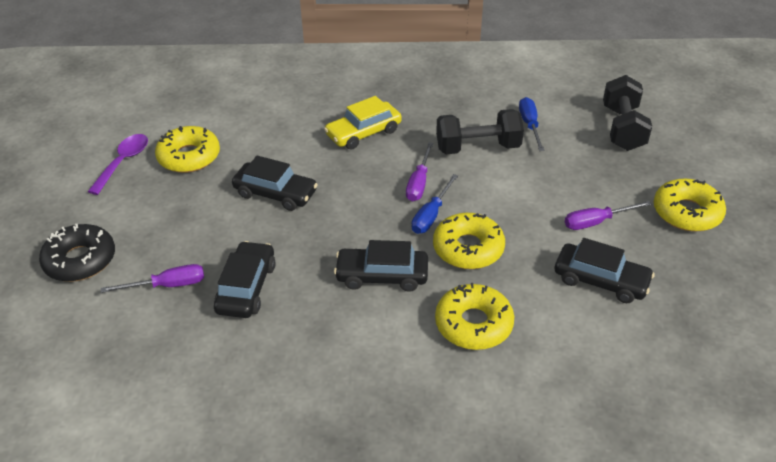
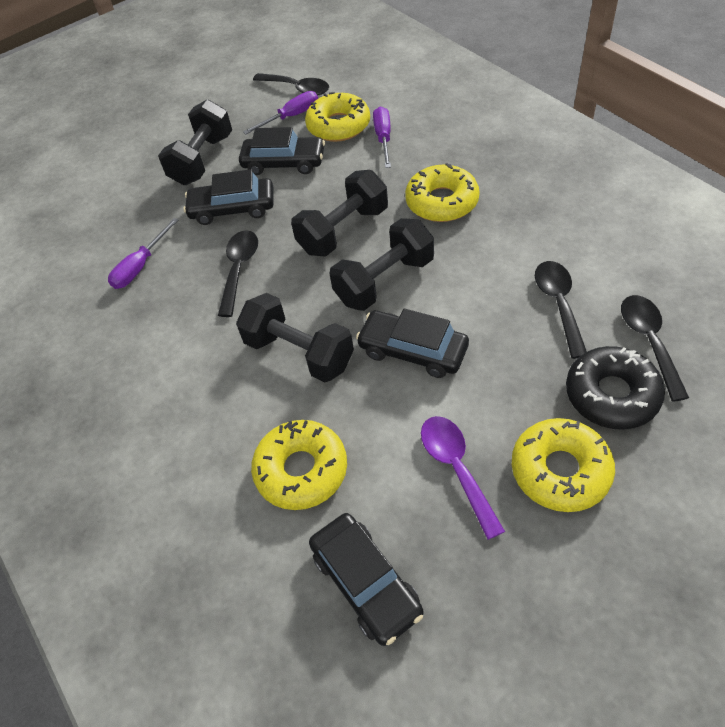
black dumbbell: [436,109,524,154] [603,75,652,151] = 2 -> [158,100,232,185] [236,293,354,382] [291,170,388,257] [329,218,434,311] = 4
black spoon: none = 0 -> [218,230,258,317] [253,73,329,96] [535,261,587,359] [621,295,689,402] = 4
blue screwdriver: [412,174,458,234] [519,97,544,151] = 2 -> none = 0
yellow car: [324,96,402,150] = 1 -> none = 0

